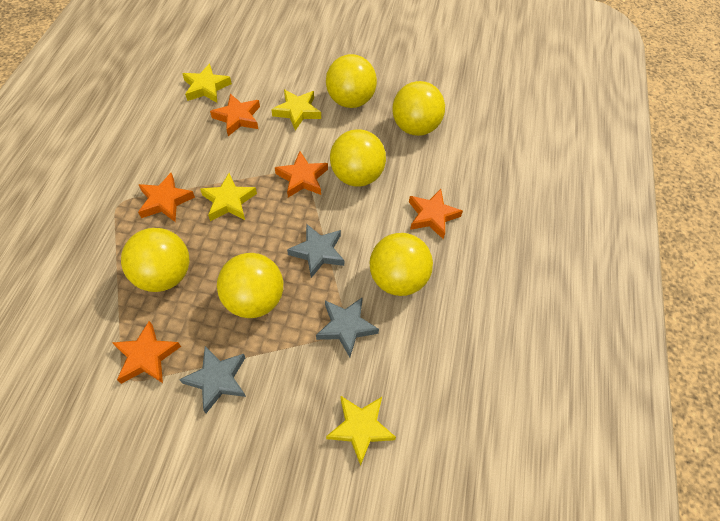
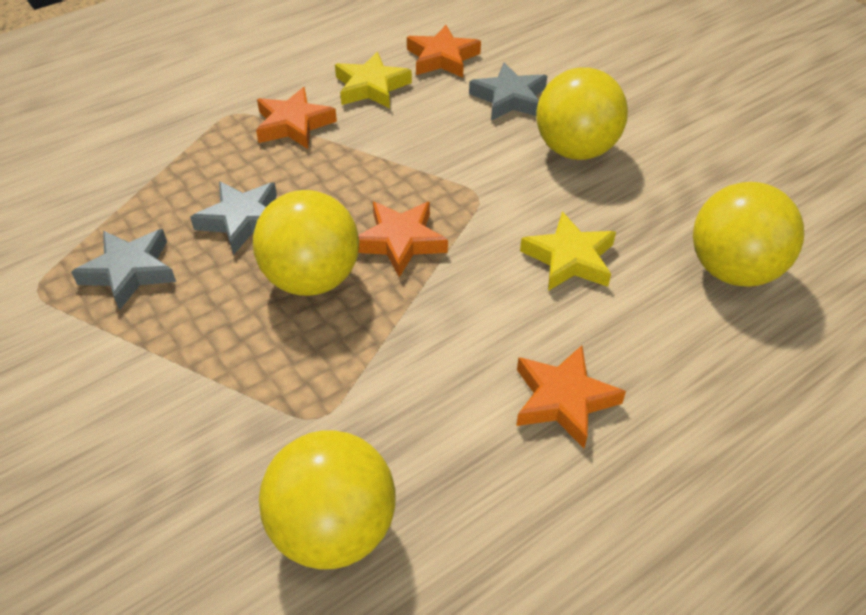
orange star: [112,321,181,384] [138,173,195,222] [210,93,260,136] [275,151,328,198] [409,189,463,239] = 5 -> [256,87,337,149] [358,202,448,277] [407,25,481,78] [516,345,626,448] = 4
yellow ball: [121,228,190,292] [217,253,283,318] [326,54,377,108] [330,129,386,187] [370,233,433,296] [392,81,445,136] = 6 -> [253,190,359,296] [259,430,396,569] [536,67,628,160] [693,182,804,287] = 4
yellow star: [182,63,232,103] [200,173,257,221] [271,89,321,130] [326,396,396,466] = 4 -> [335,52,412,109] [520,212,616,291] = 2

